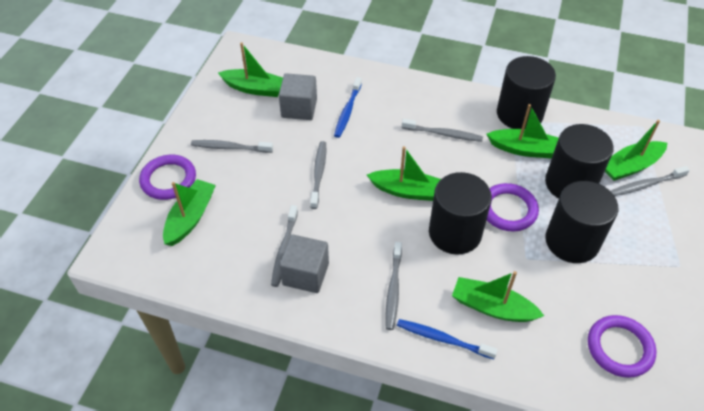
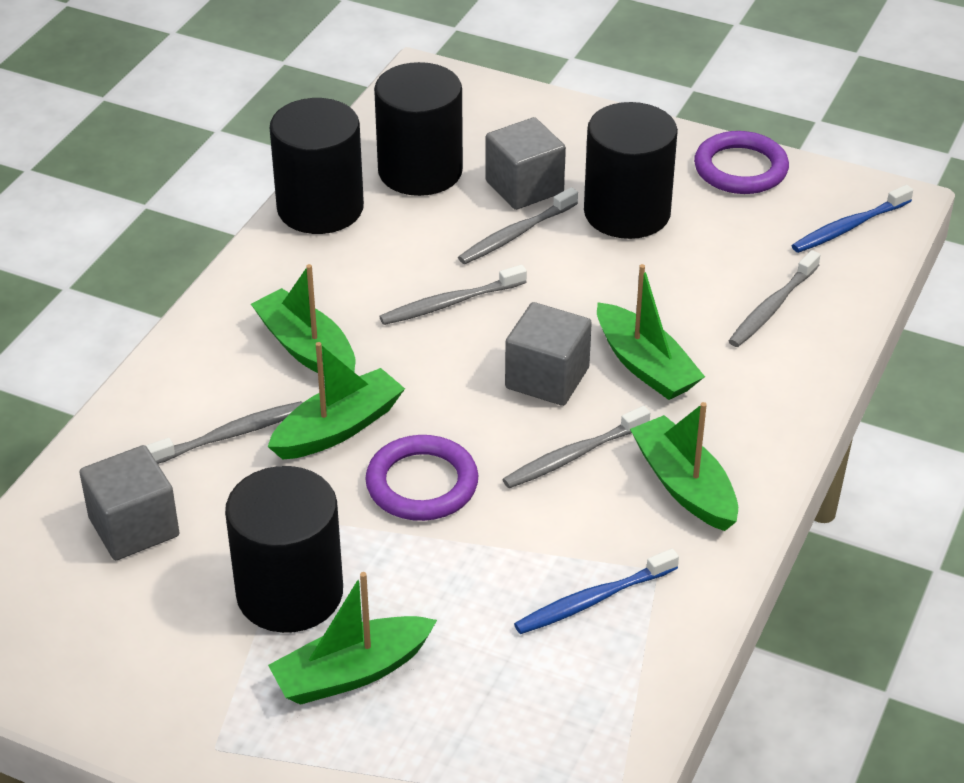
green boat: [163,179,216,246] [218,42,283,97] [367,146,441,201] [452,271,544,322] [486,104,559,159] [605,120,667,181] = 6 -> [251,264,355,373] [268,342,405,460] [268,572,437,705] [597,264,705,400] [630,402,738,531] = 5
grey cube: [279,73,317,120] [279,235,329,293] = 2 -> [80,445,179,560] [485,117,566,210] [505,302,592,406] = 3
grey toothbrush: [191,140,273,153] [271,205,298,287] [310,141,326,209] [385,242,402,330] [402,119,483,142] [611,166,690,196] = 6 -> [145,401,303,464] [379,265,527,325] [458,187,578,264] [502,406,650,488] [729,250,820,347] = 5
purple ring: [139,155,196,200] [487,183,539,232] [588,315,657,378] = 3 -> [365,435,478,521] [694,131,789,194] = 2

